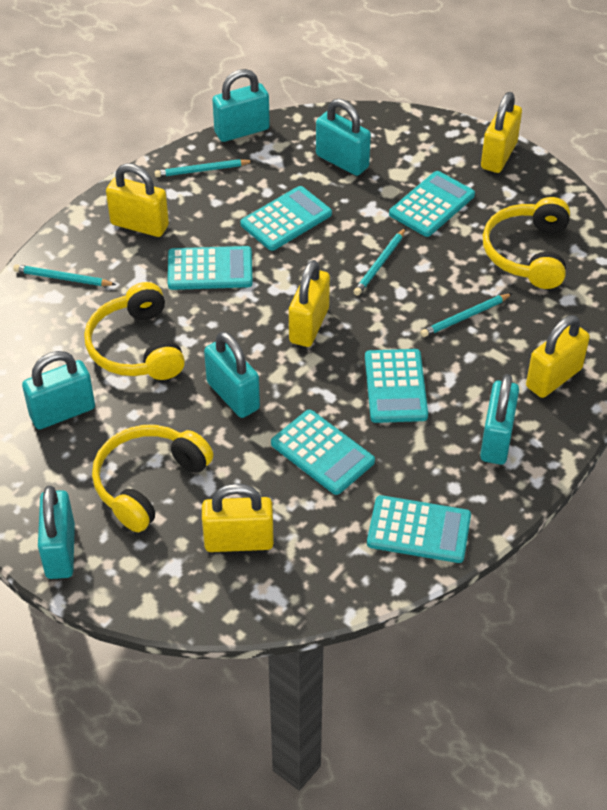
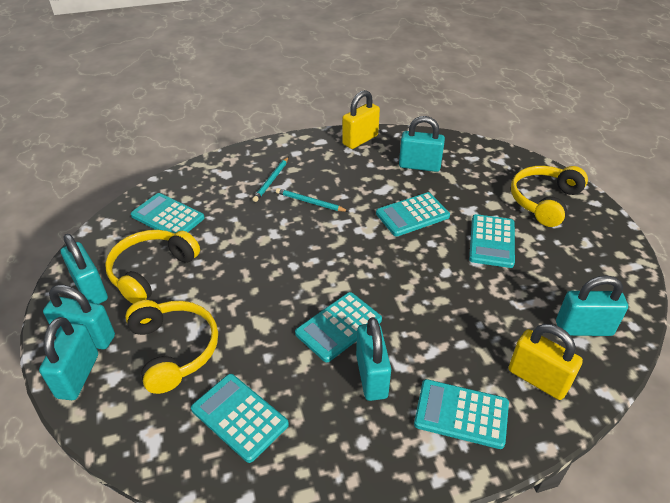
turquoise pencil: [13,264,116,286] [155,159,253,177] [353,228,406,296] [421,293,513,337] = 4 -> [252,157,289,202] [276,188,349,212] = 2
yellow padlock: [106,163,169,237] [202,483,274,552] [289,260,330,347] [481,92,522,173] [526,315,590,398] = 5 -> [342,90,380,149] [508,324,583,400] = 2

